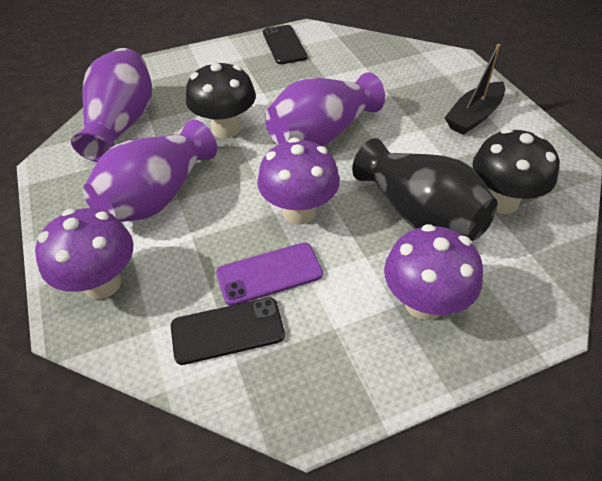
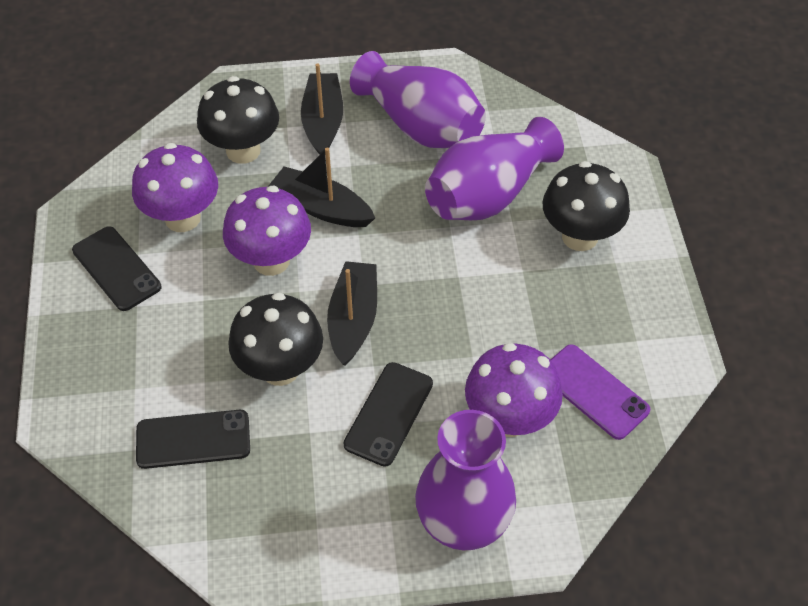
black boat: [445,44,505,135] = 1 -> [269,147,375,227] [301,63,343,155] [327,261,377,365] = 3
black mushroom: [186,61,256,138] [472,128,560,214] = 2 -> [197,76,279,164] [228,292,323,386] [543,161,630,251] = 3
black phone: [171,297,285,365] [263,25,308,64] = 2 -> [72,226,161,311] [136,410,250,469] [343,362,433,467] = 3
black vase: [352,138,498,241] = 1 -> none = 0

